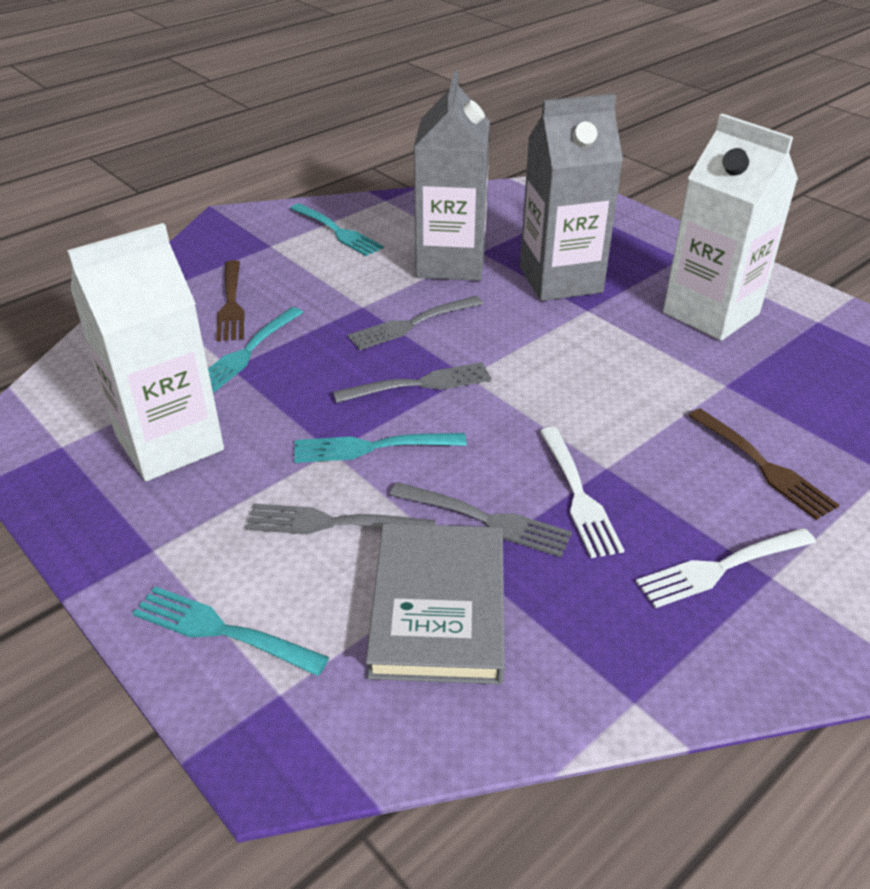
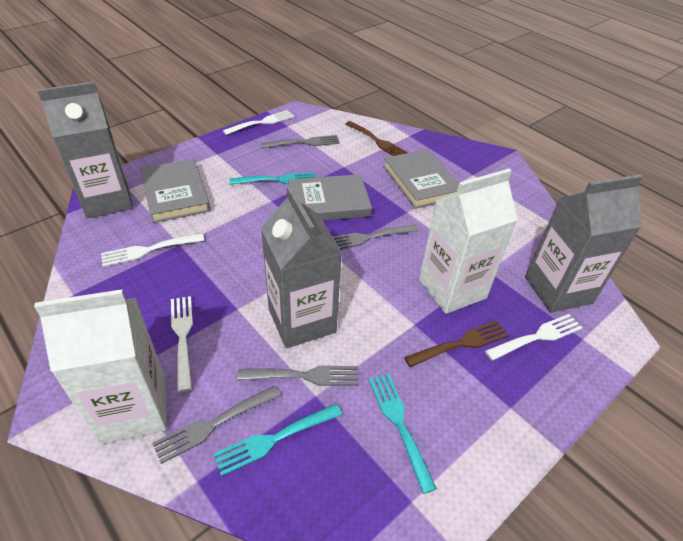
grey book: [366,524,505,684] = 1 -> [140,159,211,223] [288,174,372,221] [383,149,459,209] = 3
grey carton: [413,71,490,281] [520,93,623,301] = 2 -> [37,81,133,219] [261,186,342,348] [525,174,643,313] = 3
turquoise fork: [133,586,329,676] [208,307,303,393] [290,203,384,256] [294,433,466,463] = 4 -> [213,404,342,476] [230,173,315,185] [369,373,437,494] = 3
white fork: [540,427,624,558] [636,528,816,608] = 2 -> [101,234,204,267] [171,296,193,392] [223,110,295,135] [485,314,582,361] = 4

